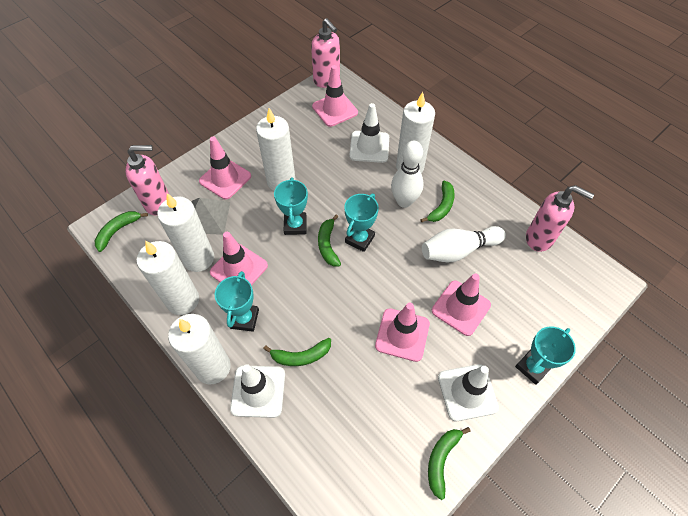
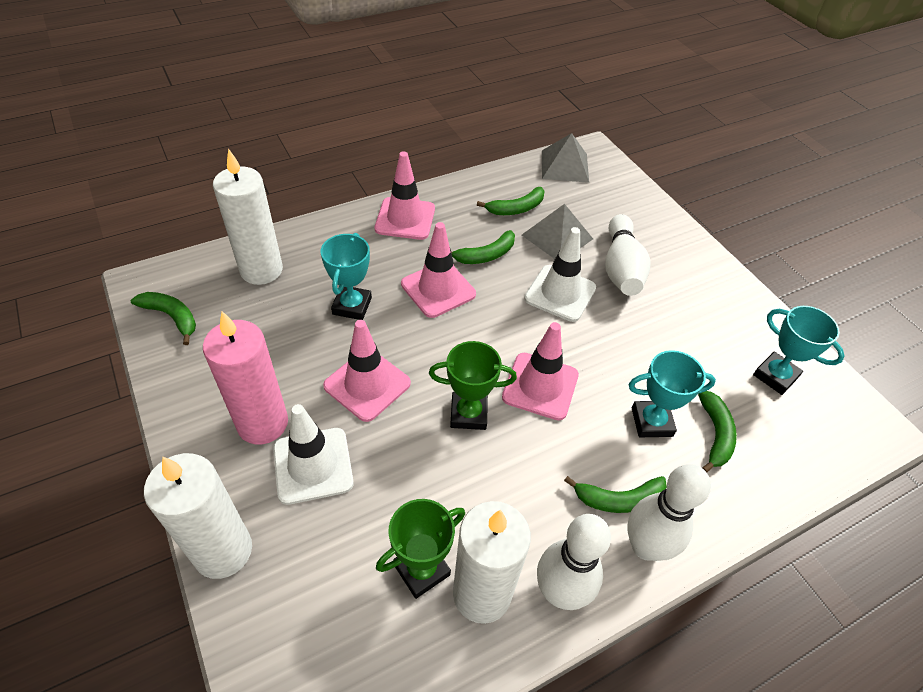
green trophy: none = 0 -> [376,499,465,599] [429,341,517,430] = 2
grey pyramid: [192,198,230,235] = 1 -> [522,204,593,259] [542,133,589,183] = 2
pink candle: none = 0 -> [203,311,288,444] = 1
pink soap dispenser: [125,145,169,215] [311,18,340,88] [526,185,594,252] = 3 -> none = 0
pink traffic cone: [199,137,251,200] [210,232,268,286] [312,65,358,127] [375,303,430,362] [432,273,491,336] = 5 -> [323,320,411,422] [375,151,435,240] [401,222,476,318] [502,322,579,420] = 4
turquoise trophy: [215,271,259,332] [274,177,308,235] [344,194,379,252] [515,326,576,385] = 4 -> [321,233,372,320] [628,350,716,437] [753,306,845,395] = 3
white bowling pin: [391,141,424,208] [422,226,506,262] = 2 -> [537,514,611,610] [605,214,651,296] [627,464,711,561] = 3
white candle: [136,241,199,315] [157,193,214,272] [168,314,231,385] [256,108,296,191] [396,92,435,173] = 5 -> [144,453,252,579] [213,148,283,285] [453,501,531,624] = 3
white traffic cone: [230,364,285,418] [349,103,389,163] [438,364,499,421] = 3 -> [273,404,354,505] [524,227,596,322] = 2

